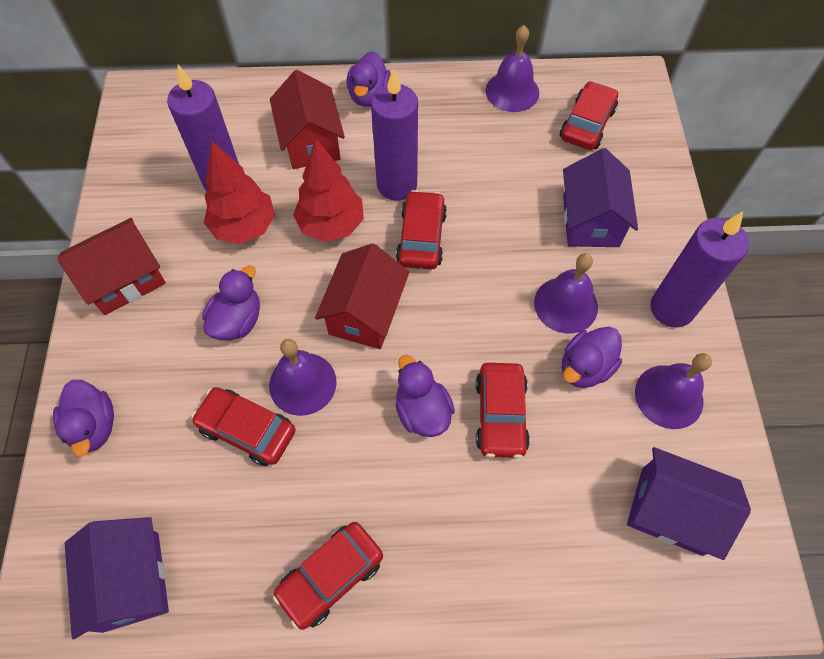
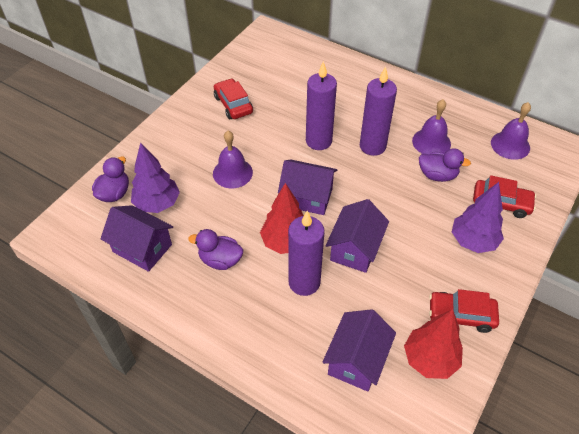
purple bell: [269,339,336,416] [485,25,539,112] [534,253,598,334] [635,353,712,429] = 4 -> [213,131,253,188] [412,99,451,154] [491,102,531,160] = 3
purple duck: [53,380,114,457] [202,266,260,340] [347,51,391,107] [395,355,455,437] [562,327,622,388] = 5 -> [92,156,129,202] [188,229,243,270] [419,148,471,182] = 3
purple house: [65,517,169,639] [563,148,638,247] [627,447,751,560] = 3 -> [101,205,173,272] [278,160,337,215] [322,309,396,392] [326,199,389,273] = 4
purple tree: none = 0 -> [131,142,180,213] [452,182,504,253] = 2
red car: [191,387,296,466] [273,522,383,630] [396,190,447,270] [476,363,530,459] [560,81,618,150] = 5 -> [214,78,253,119] [429,289,499,333] [473,175,536,218] = 3
red house: [57,218,166,315] [270,70,345,169] [315,243,409,349] = 3 -> none = 0

